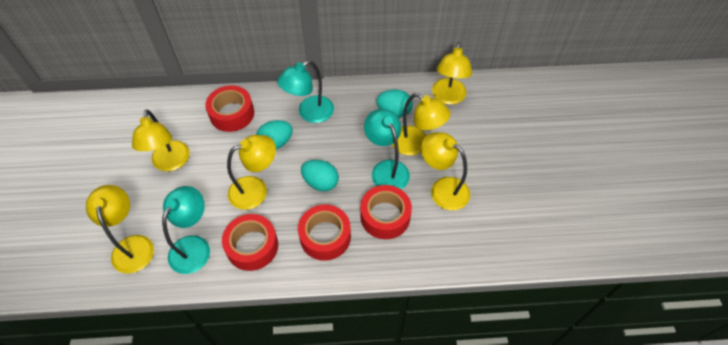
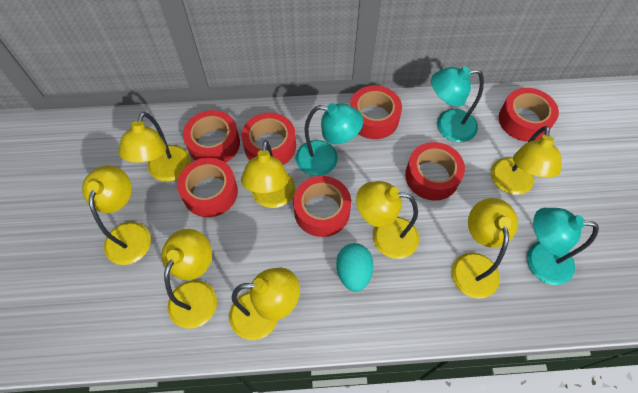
red tape: [205,85,254,132] [222,214,278,271] [298,204,351,261] [360,185,412,239] = 4 -> [177,158,238,217] [183,110,240,163] [242,112,296,165] [293,176,351,237] [350,85,402,139] [405,142,465,200] [499,88,559,142] = 7
turquoise egg: [256,120,293,149] [301,160,339,191] [377,90,413,117] = 3 -> [336,243,373,292] = 1
yellow lamp: [86,185,154,274] [132,109,190,171] [227,135,276,210] [392,93,451,155] [421,132,470,210] [432,42,472,105] = 6 -> [82,165,151,265] [118,112,191,182] [162,229,217,329] [229,268,300,340] [241,140,295,208] [356,181,419,259] [452,198,518,299] [491,126,561,195] = 8

